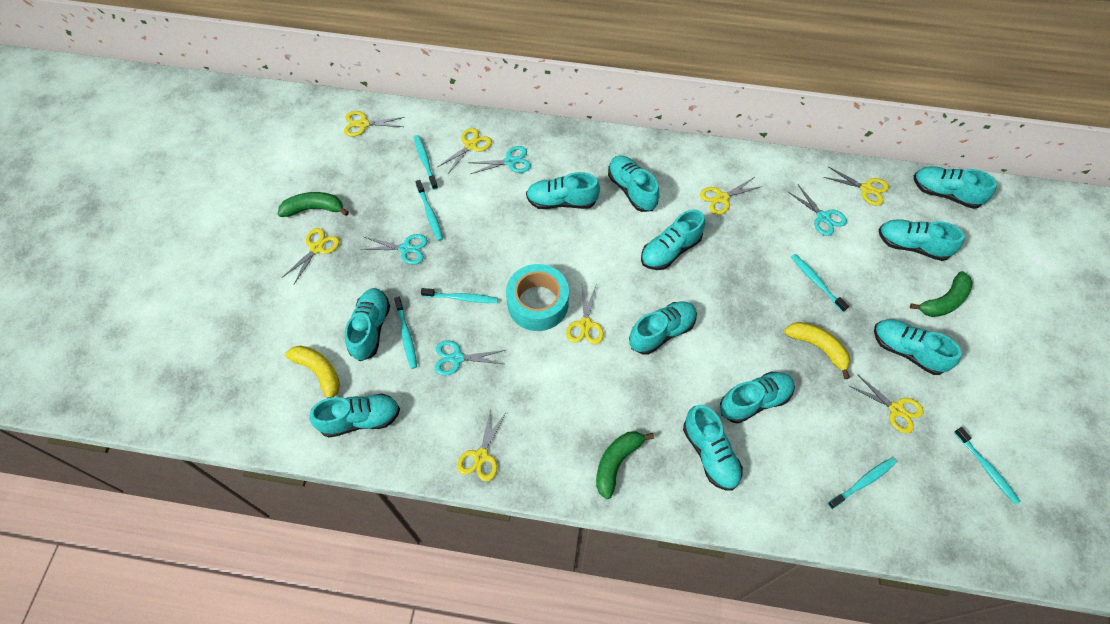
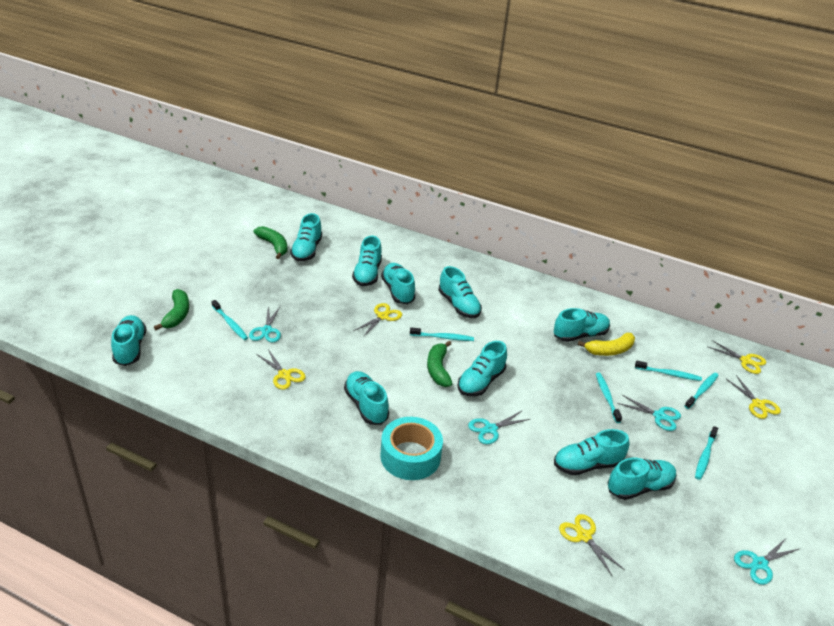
turquoise shoe: [309,393,400,438] [345,288,390,361] [526,172,600,209] [608,156,659,212] [629,301,697,355] [641,210,705,270] [683,405,743,490] [720,371,795,423] [874,319,962,375] [879,219,965,261] [914,166,997,209] = 11 -> [111,315,146,366] [290,213,322,261] [344,371,389,425] [352,236,382,286] [381,263,416,304] [438,266,482,318] [457,341,507,396] [554,308,610,342] [554,429,630,475] [608,458,677,500] = 10
turquoise toothbrush: [394,296,417,369] [414,135,438,190] [415,180,443,241] [421,288,498,303] [791,254,849,312] [828,458,897,509] [954,427,1021,505] = 7 -> [211,300,248,340] [410,327,474,341] [596,373,622,423] [635,361,702,381] [685,372,718,409] [695,426,718,480] = 6
yellow banana: [285,346,340,398] [784,322,850,379] = 2 -> [578,333,635,356] = 1
yellow scissors: [282,228,340,284] [344,111,405,136] [438,128,492,175] [457,409,506,481] [566,283,604,344] [700,177,763,215] [824,167,889,206] [849,374,923,433] = 8 -> [256,349,306,390] [354,303,402,337] [559,514,625,577] [708,340,766,374] [726,375,781,419] = 5

